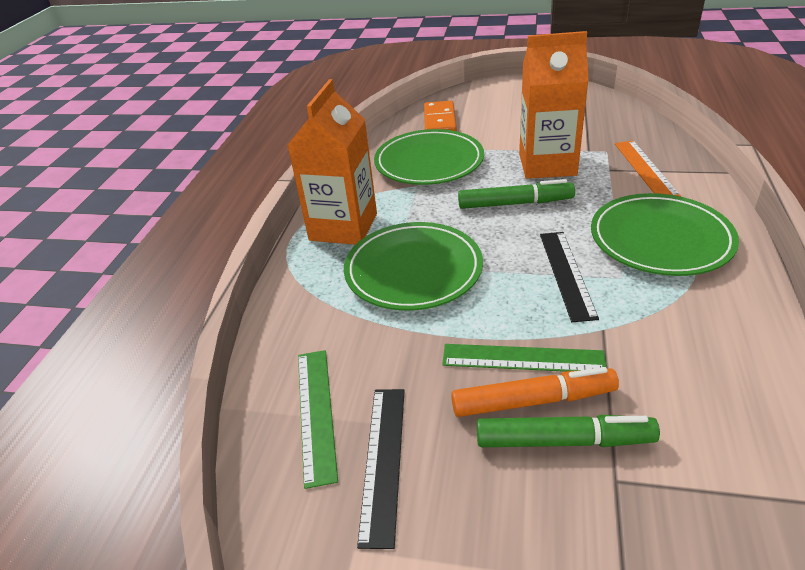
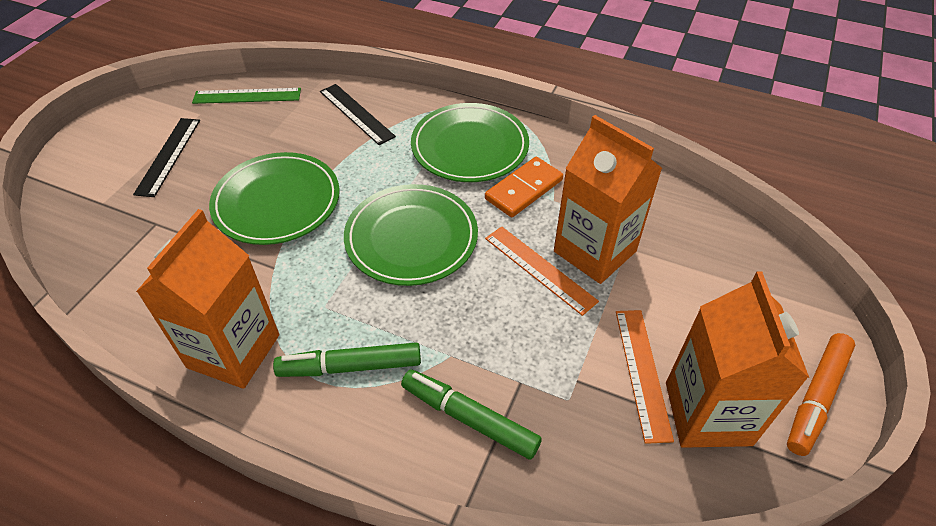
green ruler: [298,350,338,489] [442,344,607,372] = 2 -> [192,88,301,104] = 1
orange carton: [287,79,377,245] [519,31,589,179] = 2 -> [136,209,279,389] [554,115,663,284] [666,272,809,448] = 3
orange ruler: [615,141,681,197] = 1 -> [485,227,599,316] [616,310,674,444] = 2

